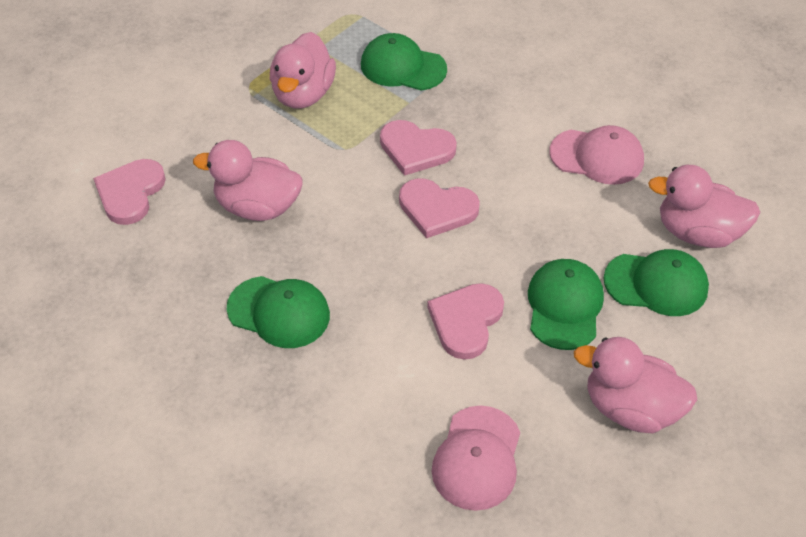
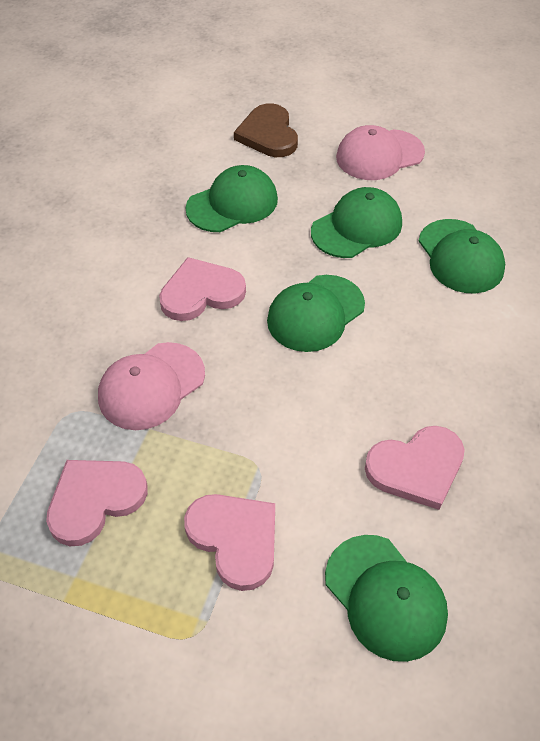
brown heart: none = 0 -> [234,103,298,157] = 1
green cap: [227,276,330,348] [361,33,447,91] [528,259,604,350] [604,249,709,316] = 4 -> [186,165,278,232] [267,275,365,352] [311,187,402,258] [325,535,448,662] [419,219,505,294] = 5
pink duck: [193,140,303,221] [270,32,336,109] [574,337,698,434] [648,165,760,248] = 4 -> none = 0

